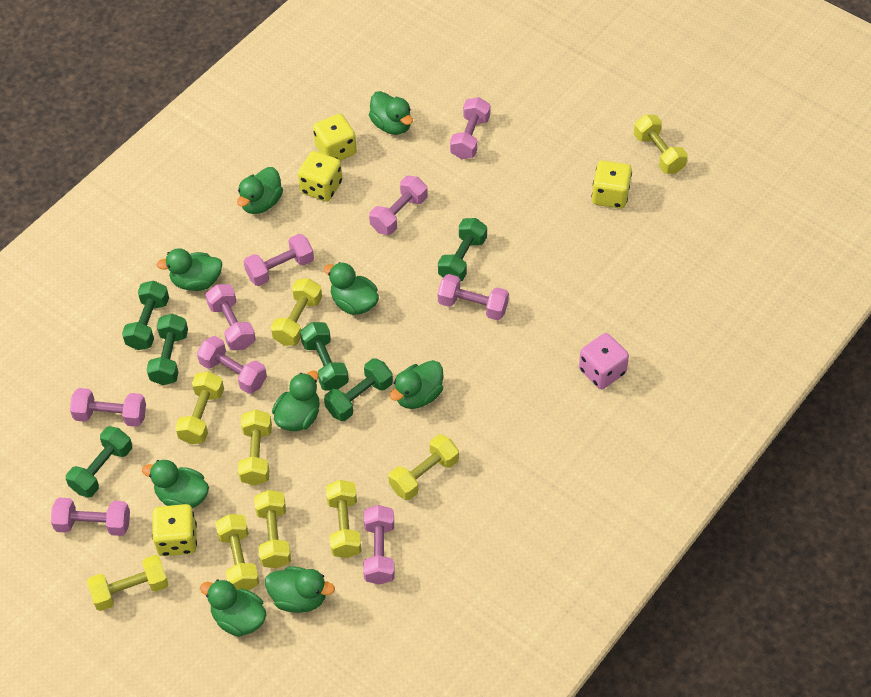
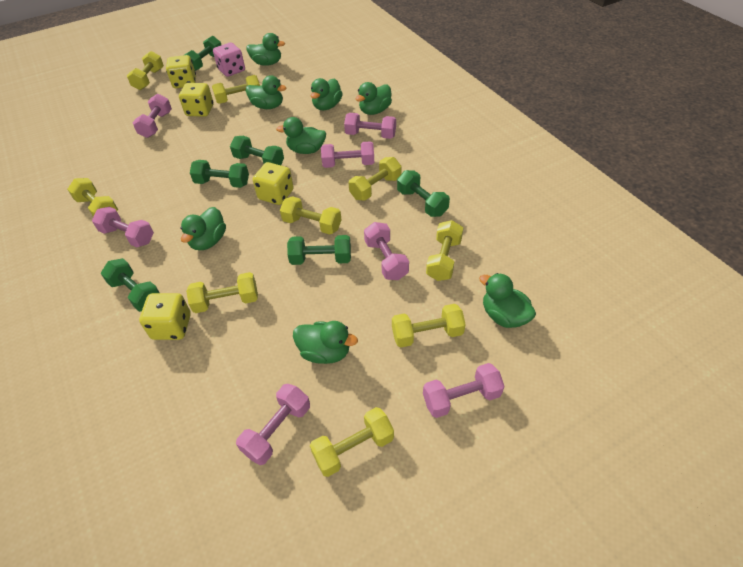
green duck: [142,460,209,508] [156,248,223,291] [200,580,266,637] [237,167,283,214] [265,566,335,613] [272,370,320,431] [324,262,379,315] [369,91,413,135] [390,360,444,409] = 9 -> [180,207,226,250] [246,33,285,66] [246,75,287,109] [276,117,326,154] [293,321,358,364] [311,78,343,110] [356,82,392,115] [479,273,536,328] = 8
pink dumbbell: [51,497,130,536] [70,388,146,427] [197,336,267,394] [206,284,256,350] [244,234,314,286] [363,505,395,585] [369,176,428,235] [438,274,509,320] [450,97,490,159] = 9 -> [92,207,154,247] [133,94,172,138] [236,384,310,465] [321,141,374,168] [344,113,396,139] [364,222,409,280] [423,363,505,418] = 7

